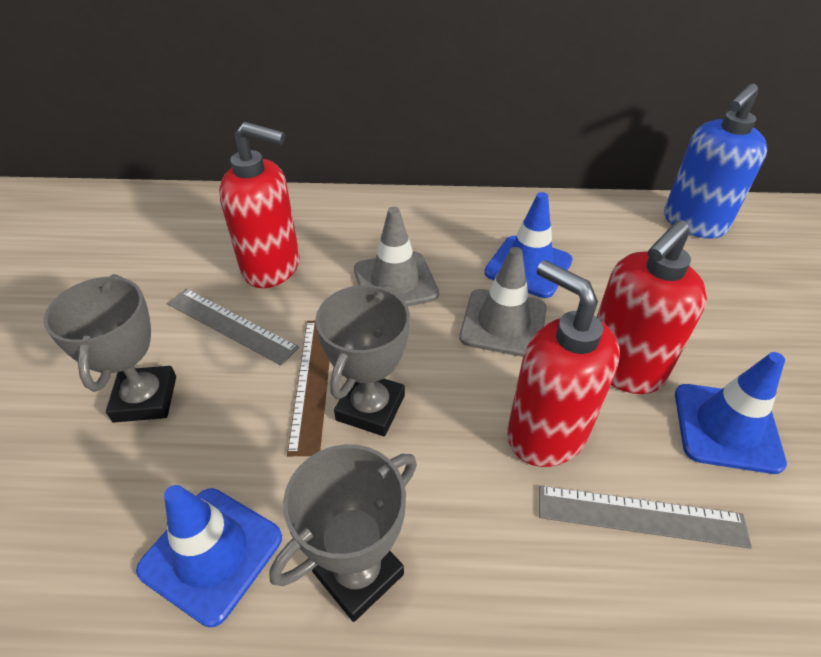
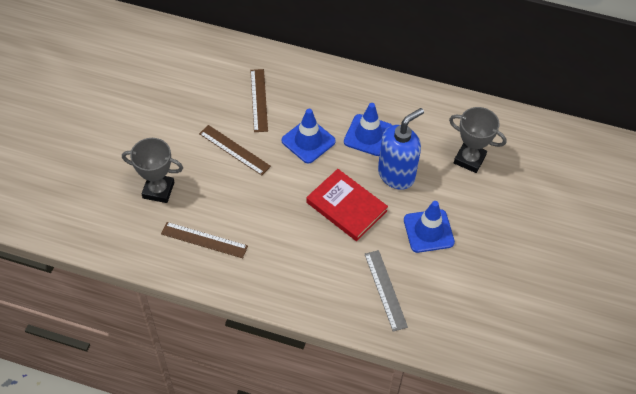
brown ruler: [287,321,330,456] = 1 -> [161,222,248,258] [199,125,271,176] [250,69,268,132] = 3
grey ruler: [167,289,299,365] [539,486,752,549] = 2 -> [364,250,408,332] = 1
grey traffic cone: [354,207,439,306] [460,247,547,357] = 2 -> none = 0
grey trophy: [44,274,176,423] [269,444,417,622] [315,285,410,436] = 3 -> [122,138,183,203] [449,107,507,173] = 2
red book: none = 0 -> [306,169,388,241] = 1
red soap dispenser: [219,122,300,288] [507,260,620,467] [597,220,707,394] = 3 -> none = 0

